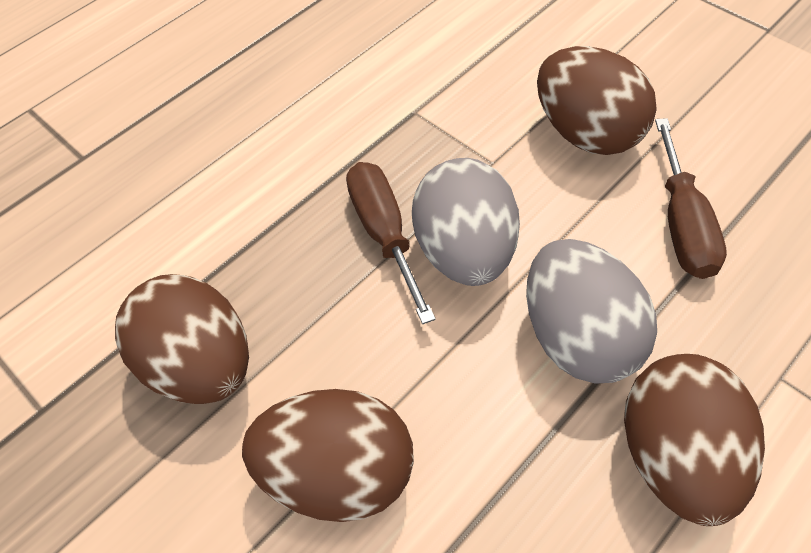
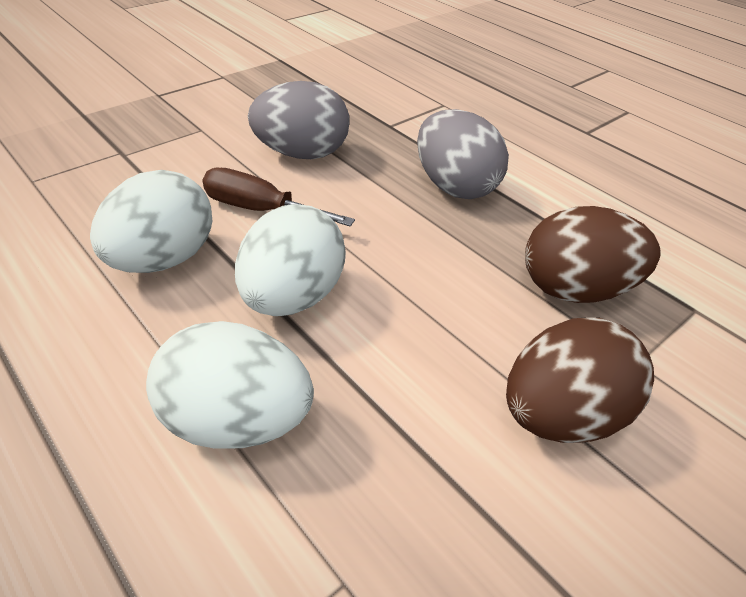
brown egg: [115,274,249,404] [242,389,414,522] [537,46,657,155] [624,354,765,526] = 4 -> [506,317,654,443] [525,206,661,303] = 2
brown screwdriver: [346,162,436,324] [655,118,727,279] = 2 -> [202,168,355,226] = 1
white egg: none = 0 -> [90,170,212,273] [146,321,314,449] [235,204,346,316] = 3

